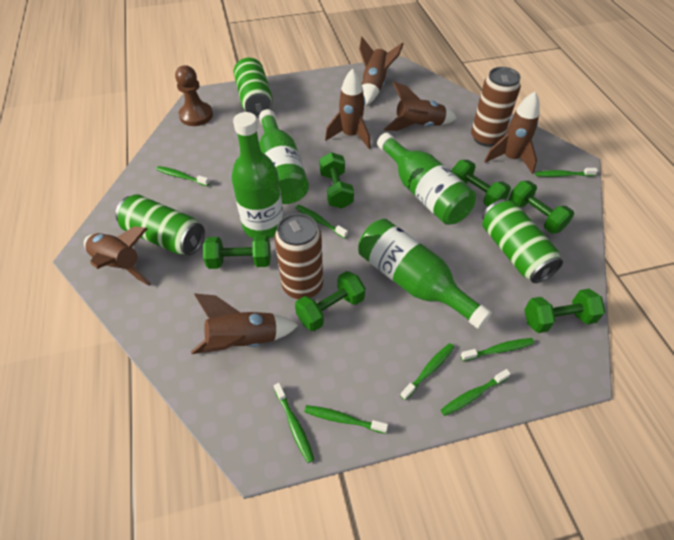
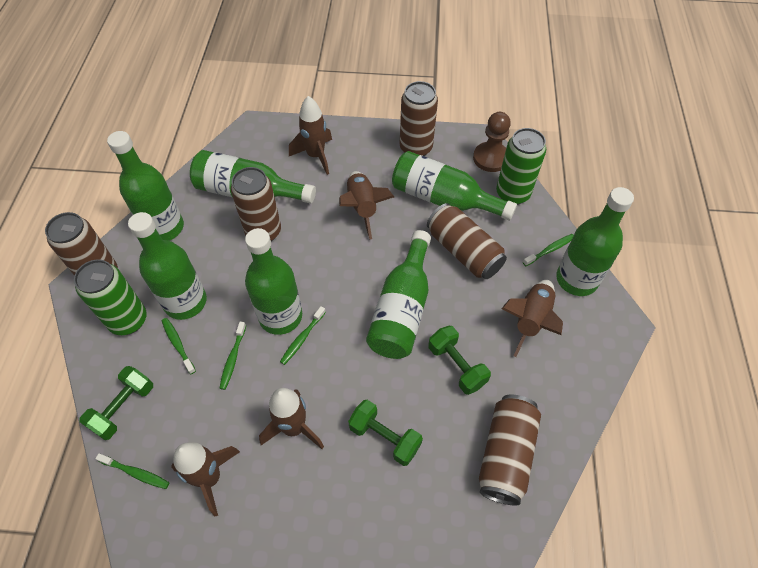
brown can: [274,213,323,300] [471,67,521,147] = 2 -> [45,212,118,275] [231,167,281,241] [400,81,438,156] [427,203,507,279] [479,395,541,506] = 5
brown rocket: [84,226,151,286] [191,293,298,354] [325,68,371,149] [359,37,404,106] [384,82,457,131] [484,92,540,174] = 6 -> [171,442,240,517] [259,388,324,449] [289,96,332,175] [339,171,394,240] [502,280,563,357] = 5
green bottle: [231,112,284,238] [259,109,309,204] [358,219,492,329] [377,133,476,225] = 4 -> [107,131,184,241] [128,212,207,320] [190,150,316,204] [245,228,302,335] [366,230,431,359] [392,151,517,221] [556,187,634,296] = 7
green can: [115,194,205,255] [234,58,273,118] [482,199,563,283] = 3 -> [74,259,147,335] [496,128,546,205] = 2
green dumbbell: [203,235,271,269] [295,271,365,331] [319,152,354,209] [452,160,511,207] [509,181,574,233] [524,289,605,333] = 6 -> [80,366,153,440] [348,400,423,466] [428,326,491,395] = 3
green toothbrush: [156,166,210,186] [274,383,315,463] [296,205,348,239] [304,405,388,434] [400,343,455,400] [441,369,511,416] [461,338,534,361] [535,168,598,177] = 8 -> [95,453,170,489] [162,318,196,374] [219,322,246,390] [280,306,326,365] [523,234,574,266] = 5

